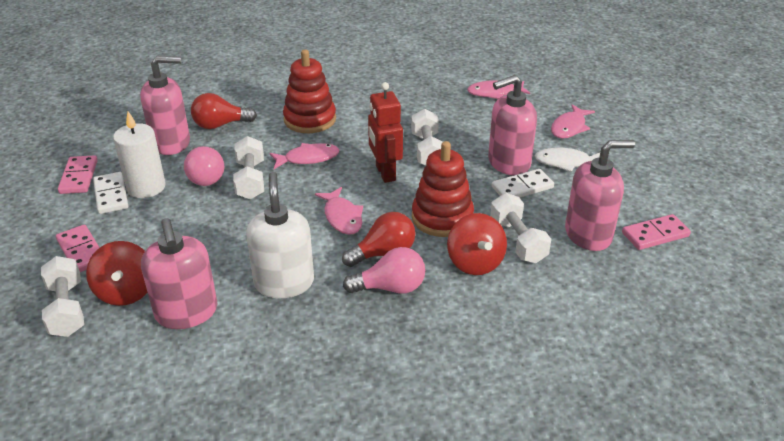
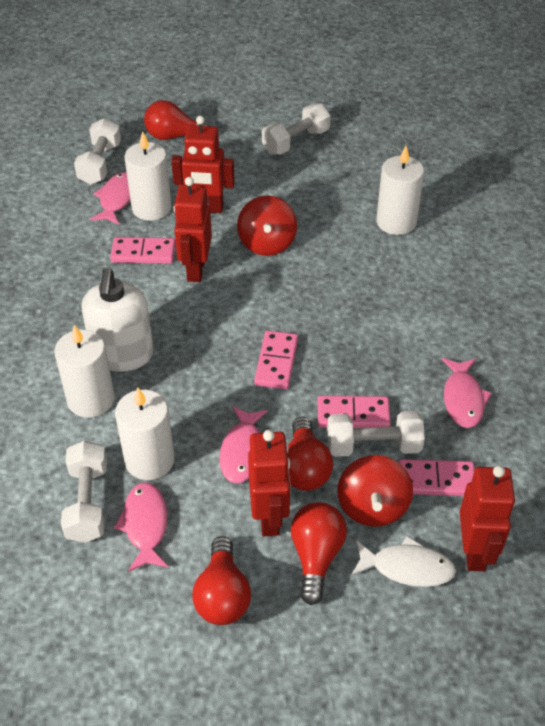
pink domino: [56,224,100,272] [58,155,98,194] [622,214,691,250] = 3 -> [110,237,175,264] [254,331,298,389] [318,396,391,428] [399,459,475,496] = 4
pink light bulb: [184,145,224,186] [343,247,425,294] = 2 -> none = 0
pink soap dispenser: [140,56,190,155] [141,218,217,329] [488,75,537,175] [565,140,635,251] = 4 -> none = 0
red light bulb: [191,93,257,129] [342,212,415,267] = 2 -> [144,100,210,140] [192,536,251,625] [287,417,333,491] [291,502,347,605] = 4
red robot: [368,82,403,183] = 1 -> [171,116,235,213] [174,177,212,282] [248,430,291,536] [460,466,515,571] = 4
red stacking toy: [283,49,336,133] [412,141,474,237] = 2 -> none = 0
white candle: [113,111,166,198] = 1 -> [54,325,115,418] [115,387,175,480] [125,131,172,221] [376,146,424,235] = 4
white domino: [93,172,128,214] [492,169,554,198] = 2 -> none = 0

